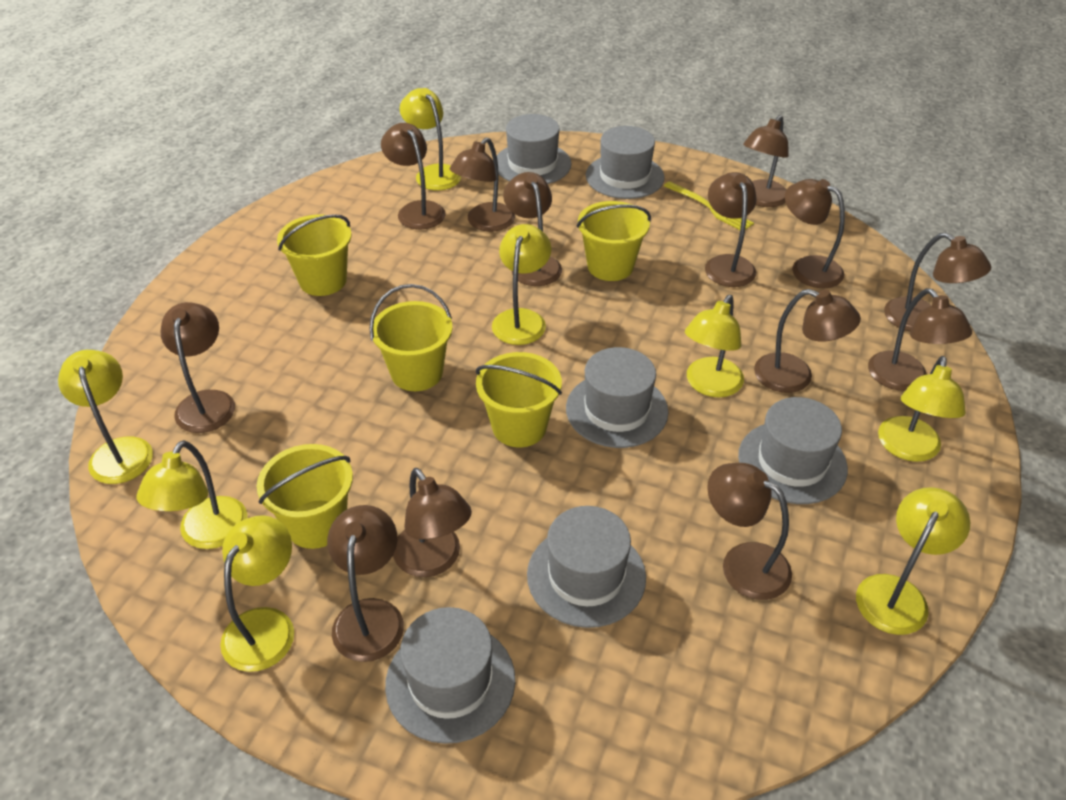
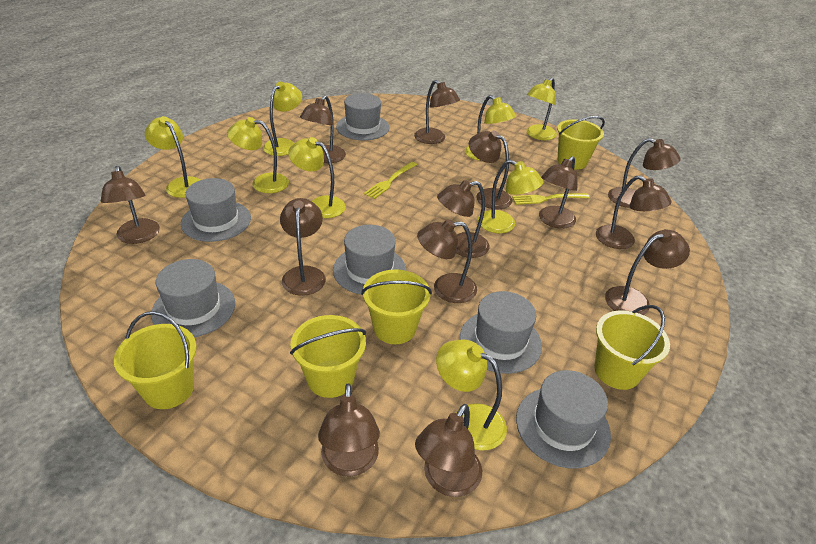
yellow fork: [664,181,754,230] = 1 -> [364,162,417,199] [512,193,590,205] = 2

